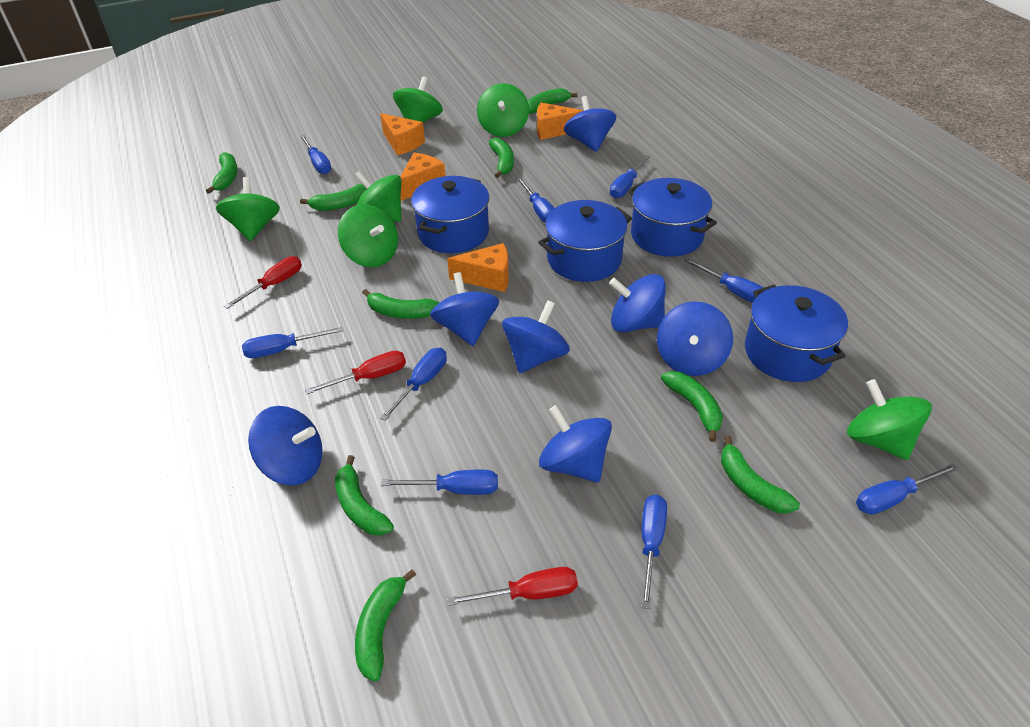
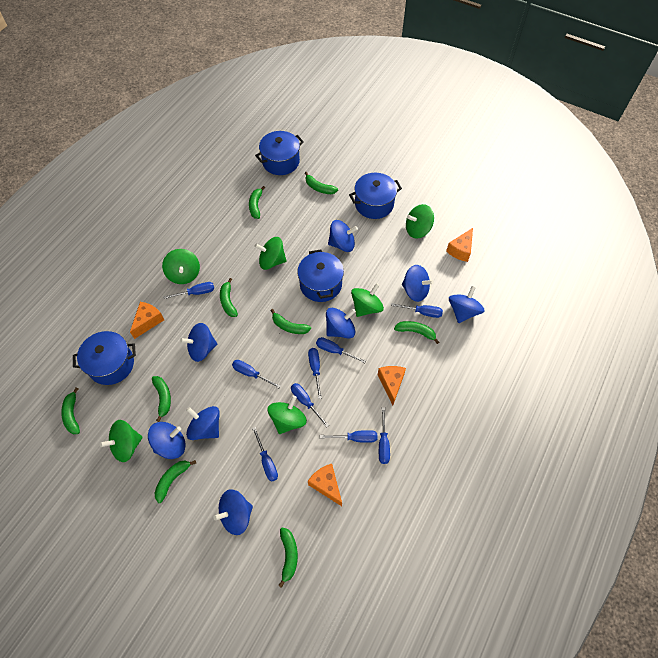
blue spinning top: [248,406,323,485] [430,272,499,346] [502,300,570,373] [539,405,612,482] [564,96,616,152] [609,274,666,332] [657,301,733,376] = 7 -> [148,422,186,459] [180,323,217,362] [186,406,220,440] [213,489,253,535] [326,308,356,338] [328,220,358,252] [402,265,434,302] [449,286,485,323] = 8
red screwdriver: [224,256,302,309] [305,351,406,394] [447,567,578,606] = 3 -> none = 0

